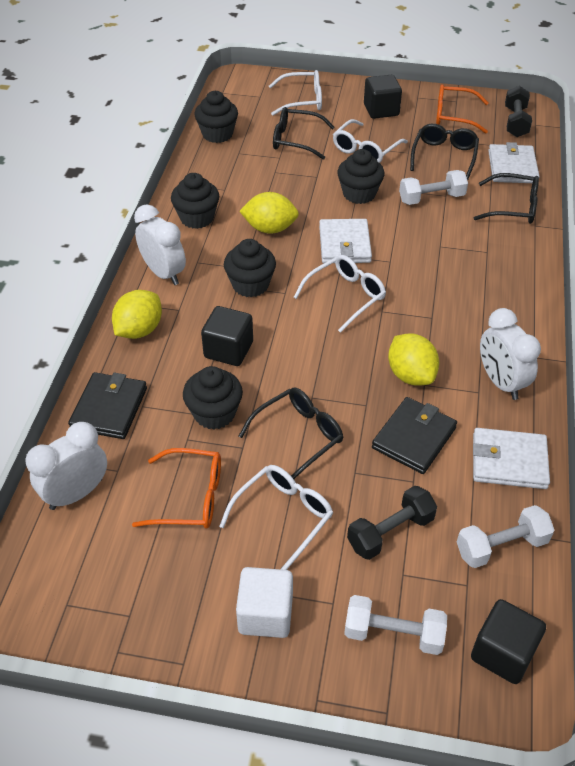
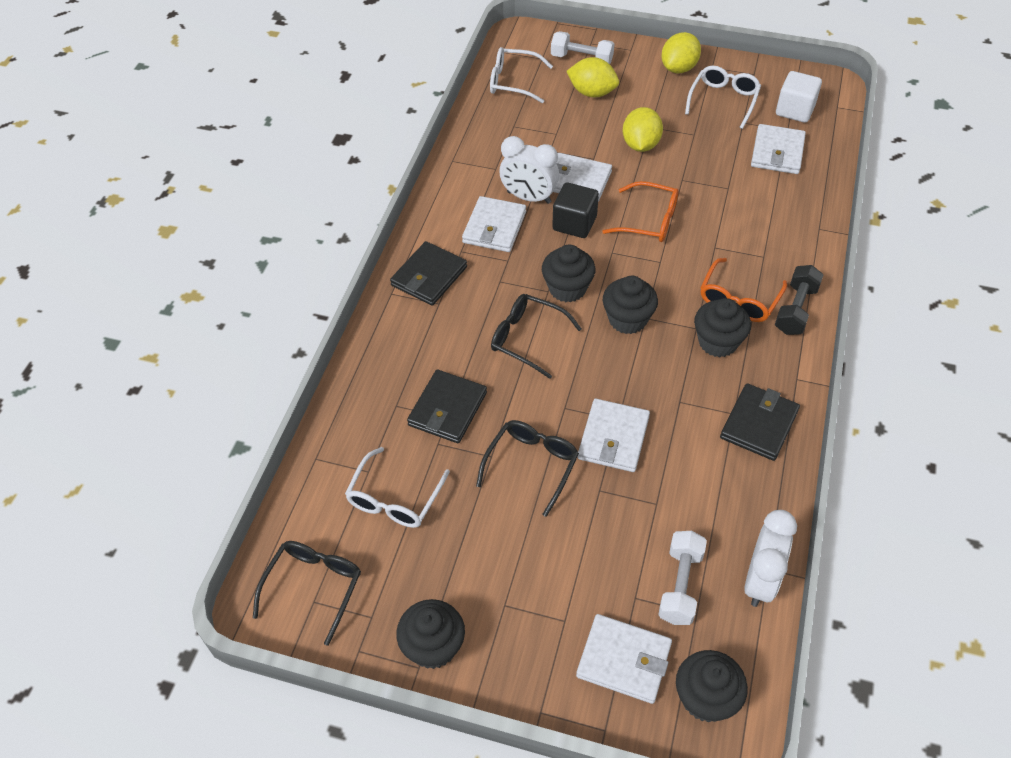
black cube: [201,306,253,366] [364,75,402,119] [471,599,546,684] = 3 -> [552,183,599,238] = 1
black dumbbell: [347,486,437,560] [505,86,532,137] = 2 -> [775,265,823,335] = 1
black glasses: [239,388,343,479] [273,107,335,160] [410,124,479,180] [474,173,539,224] = 4 -> [253,541,361,646] [476,420,579,517] [491,294,582,379] = 3
black wallet: [68,372,147,439] [372,397,457,474] = 2 -> [390,241,467,306] [407,370,487,443] [720,383,800,461] = 3
white clock: [25,422,107,510] [134,204,186,285] [480,308,541,400] = 3 -> [500,136,559,204] [744,510,797,607] = 2
white dumbbell: [344,595,447,655] [399,170,468,205] [457,505,555,568] = 3 -> [551,31,614,64] [658,531,707,625] = 2
white glasses: [219,465,333,570] [269,70,322,116] [294,255,386,333] [333,119,408,163] = 4 -> [345,447,450,528] [490,47,553,103] [685,66,761,129] = 3
white wallet: [319,219,372,263] [473,428,550,489] [488,142,540,183] = 3 -> [462,196,526,252] [553,153,612,202] [576,614,672,704] [578,399,650,472] [751,124,806,174] = 5

